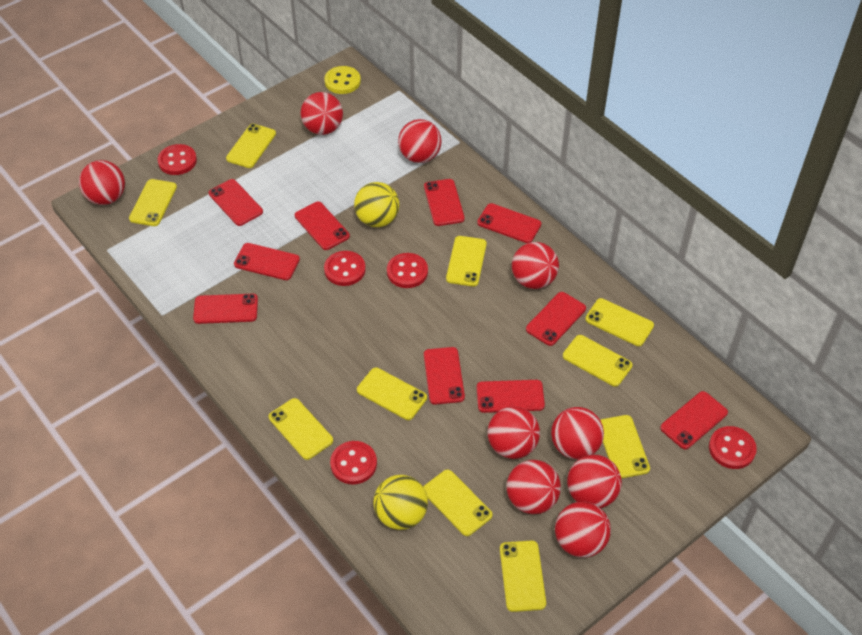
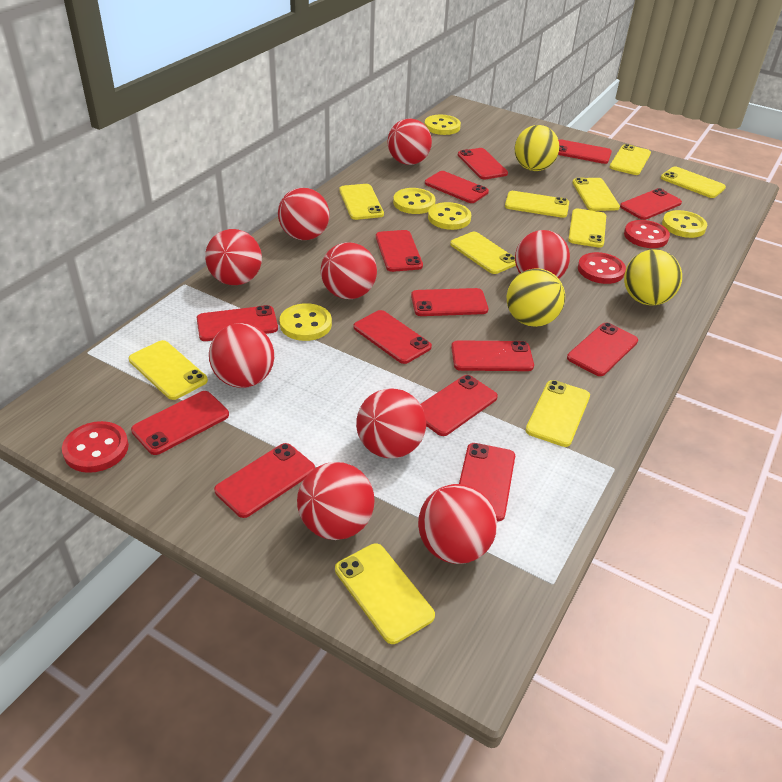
red button: [157,144,197,175] [324,251,366,286] [330,441,377,484] [387,253,428,288] [709,426,757,469] = 5 -> [62,421,129,473] [578,252,626,284] [624,220,670,248] = 3
red phone: [193,294,258,324] [209,179,263,226] [234,243,300,280] [295,201,350,250] [424,179,465,226] [424,347,465,404] [477,203,541,243] [477,380,545,413] [526,292,586,346] [660,391,728,449] = 10 -> [131,391,229,455] [197,305,278,341] [214,443,315,518] [353,310,432,364] [376,230,423,272] [411,288,488,316] [421,375,498,436] [425,171,489,203] [451,340,534,371] [458,148,508,179] [459,443,515,521] [558,139,612,164] [567,322,638,376] [620,188,682,220] = 14
yellow ball: [354,182,399,227] [373,475,428,530] = 2 -> [507,268,565,327] [515,125,559,171] [624,249,682,306] = 3
yellow button: [324,66,361,94] = 1 -> [280,303,332,341] [393,188,436,214] [425,115,461,135] [428,202,471,230] [662,210,707,238] = 5

